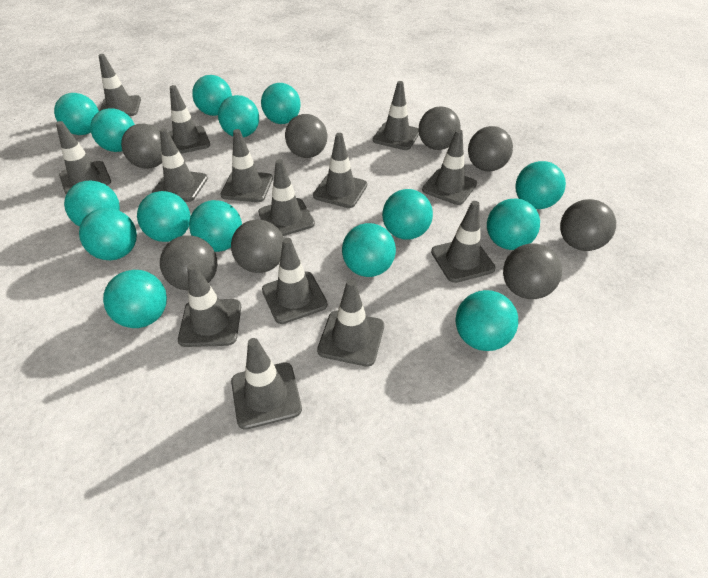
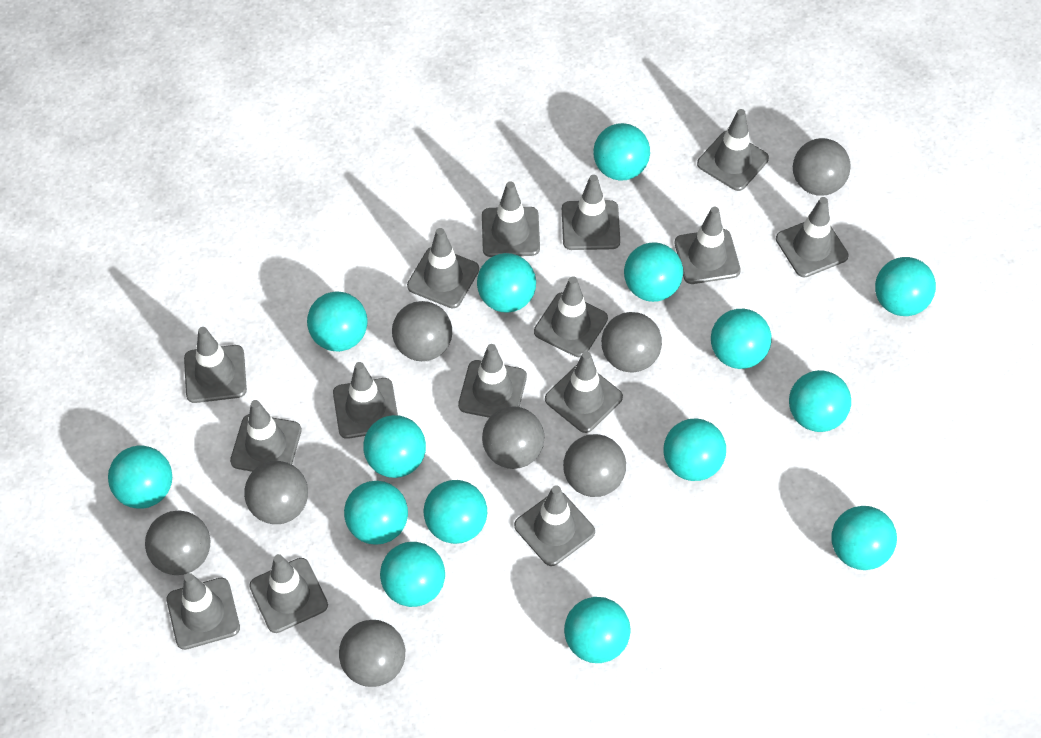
grey traffic cone: [56,121,111,194] [98,54,141,116] [152,128,208,202] [168,85,210,154] [178,264,241,347] [220,129,273,202] [231,338,302,430] [258,159,315,236] [262,238,328,324] [313,133,367,208] [317,279,384,367] [373,81,419,150] [422,129,477,205] [431,201,496,283] = 14 -> [167,573,240,650] [184,327,247,403] [230,400,302,472] [249,554,328,633] [333,362,398,439] [407,228,479,308] [458,344,527,418] [482,181,540,257] [514,486,595,566] [534,276,608,357] [545,351,623,433] [562,175,620,250] [675,207,741,284] [697,109,769,191] [776,197,849,278] = 15

